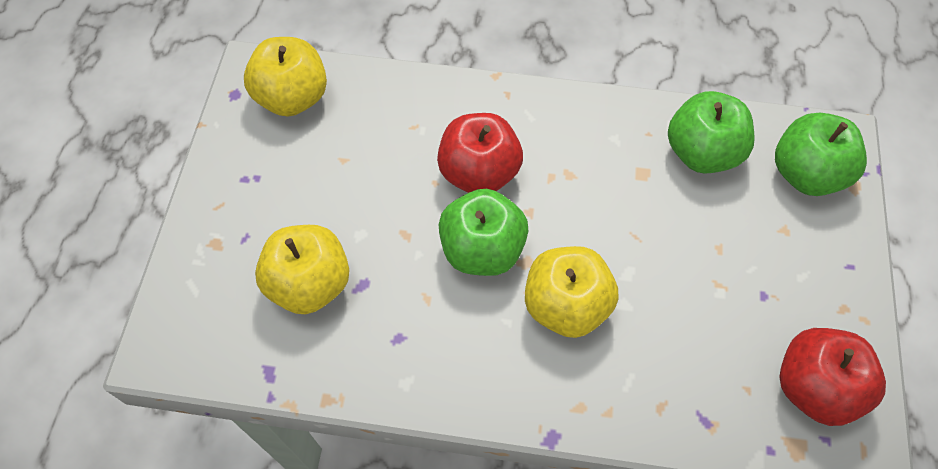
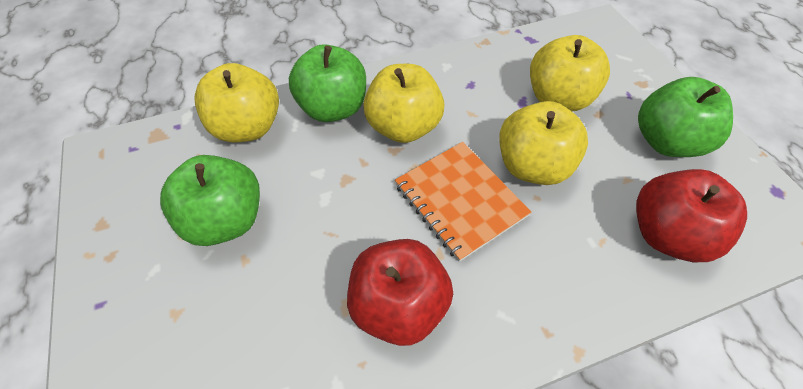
orange notebook: none = 0 -> [395,142,531,262] = 1
yellow apple: [244,37,327,117] [255,225,349,314] [525,246,619,338] = 3 -> [195,63,279,142] [363,64,444,143] [499,101,588,185] [530,35,610,111] = 4

